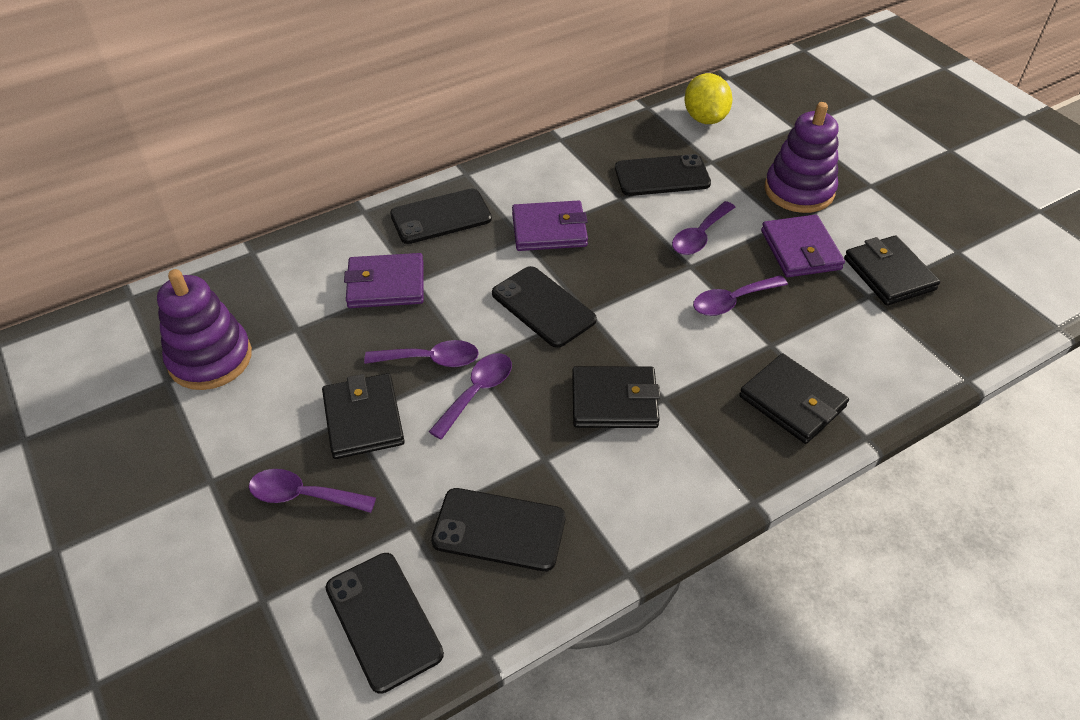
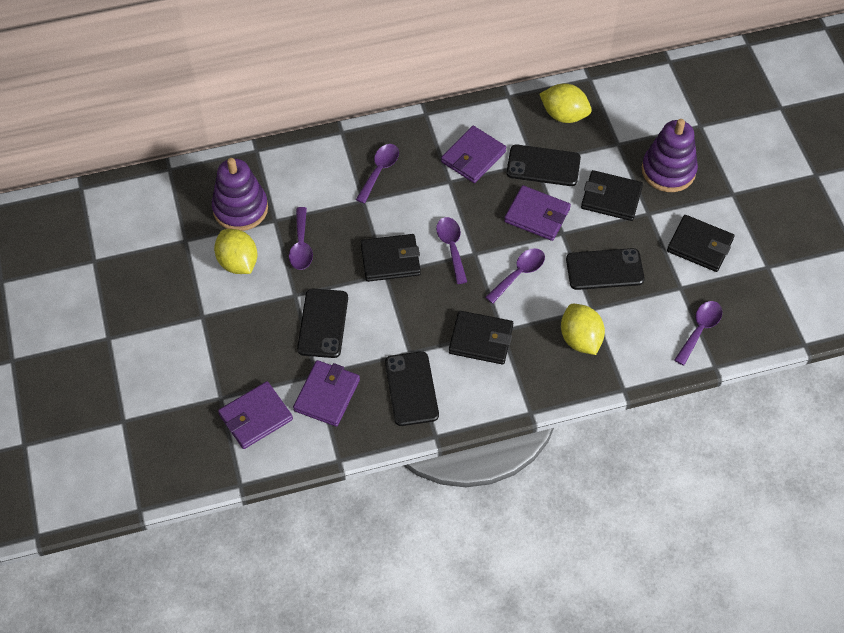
black phone: [325,553,444,694] [390,189,492,244] [431,488,566,571] [492,266,597,348] [615,154,711,196] = 5 -> [297,289,348,358] [385,352,439,426] [506,145,581,186] [566,248,645,290] = 4
purple wallet: [344,253,424,308] [512,201,588,251] [761,215,845,277] = 3 -> [218,381,293,449] [293,360,360,427] [441,126,506,183] [504,185,571,241] = 4
yellow lemon: [684,73,733,124] = 1 -> [214,229,257,274] [539,83,592,123] [561,304,605,355] = 3

